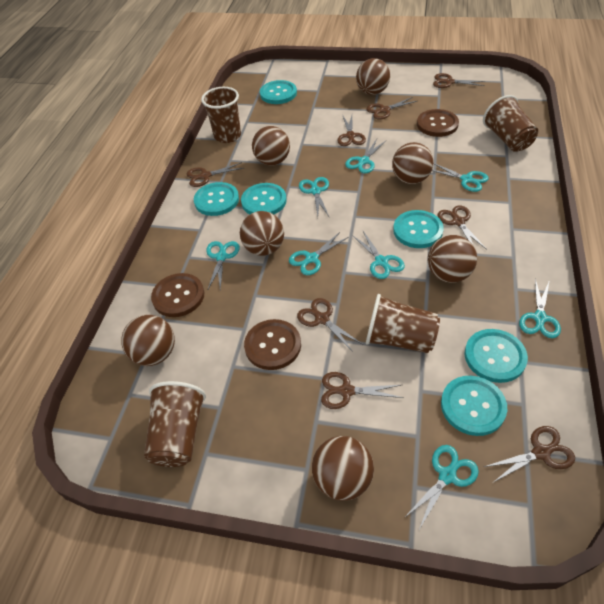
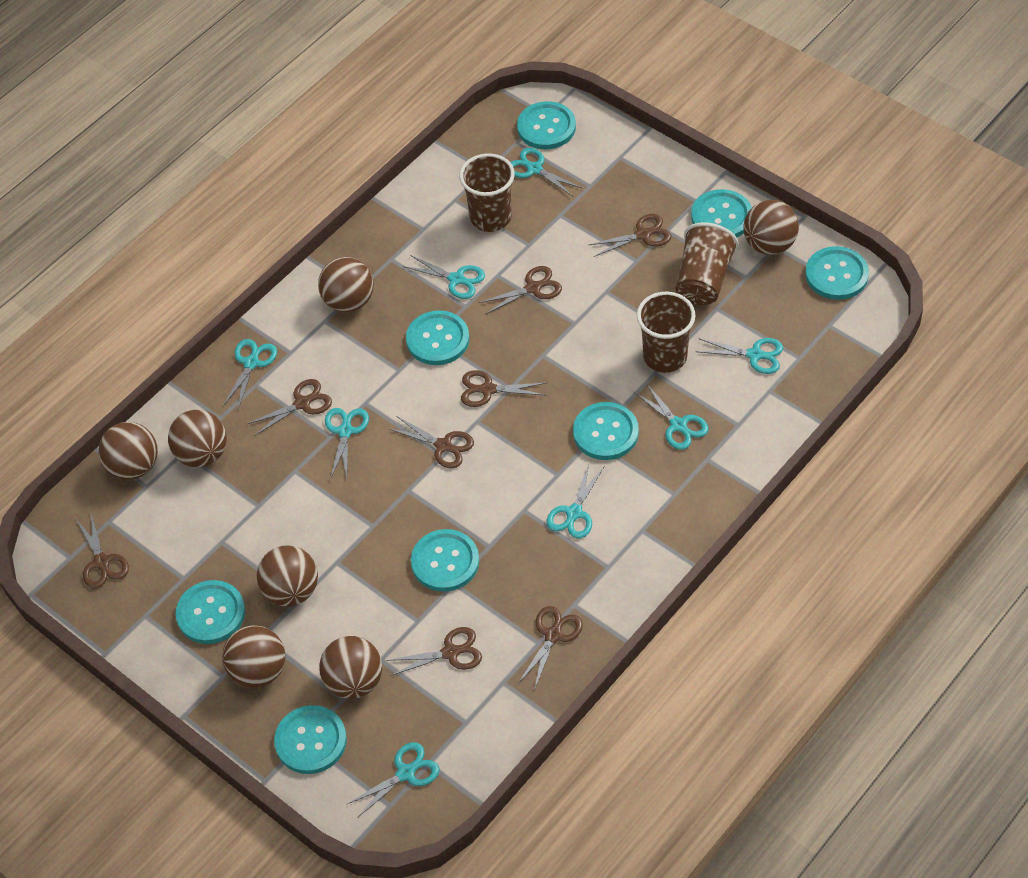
brown button: [151,273,204,317] [244,319,301,370] [417,109,459,137] = 3 -> none = 0
brown cup: [144,381,206,467] [201,87,241,143] [366,294,440,353] [483,95,538,152] = 4 -> [459,153,515,232] [637,292,695,373] [676,222,739,305] = 3
turquoise button: [194,182,239,216] [241,183,287,214] [260,80,297,104] [393,210,444,248] [441,376,507,436] [465,329,528,383] = 6 -> [176,580,245,644] [274,705,347,774] [406,310,469,365] [411,529,479,592] [517,101,576,149] [573,402,639,460] [691,189,752,238] [805,246,869,300] = 8

